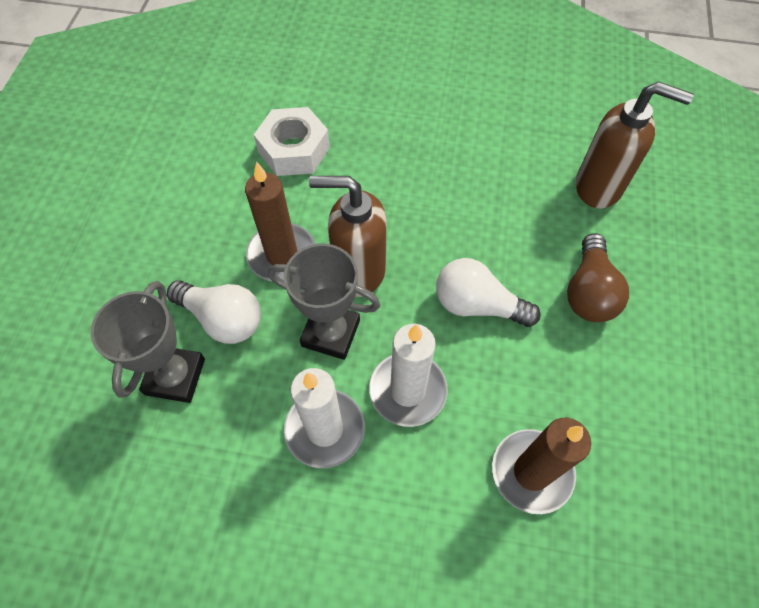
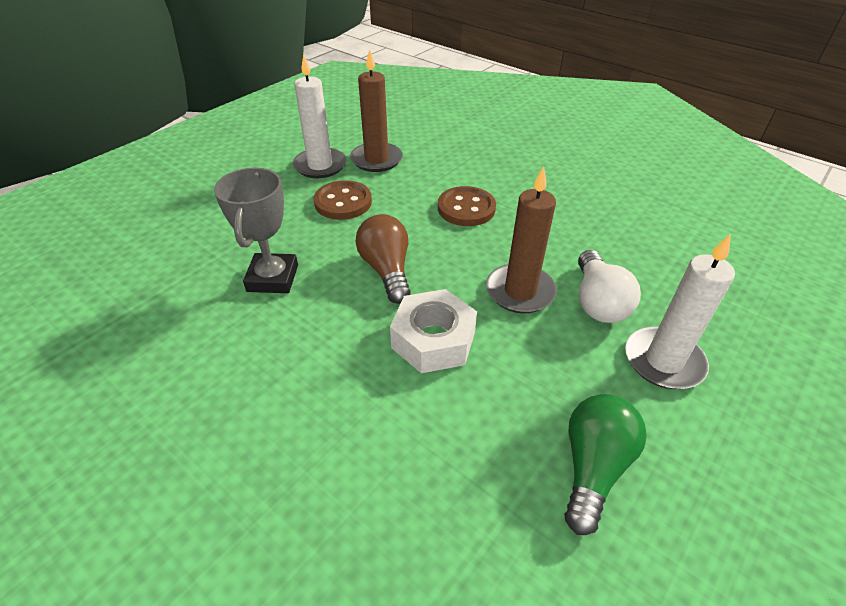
brown button: none = 0 -> [313,180,372,220] [438,186,496,226] = 2
brown soap dispenser: [309,176,387,297] [576,81,694,209] = 2 -> none = 0
green light bulb: none = 0 -> [565,394,647,535] = 1
grey trophy: [91,281,205,403] [268,244,380,360] = 2 -> [214,168,298,293] = 1
white light bulb: [167,280,261,344] [436,258,541,327] = 2 -> [578,250,641,323] = 1

